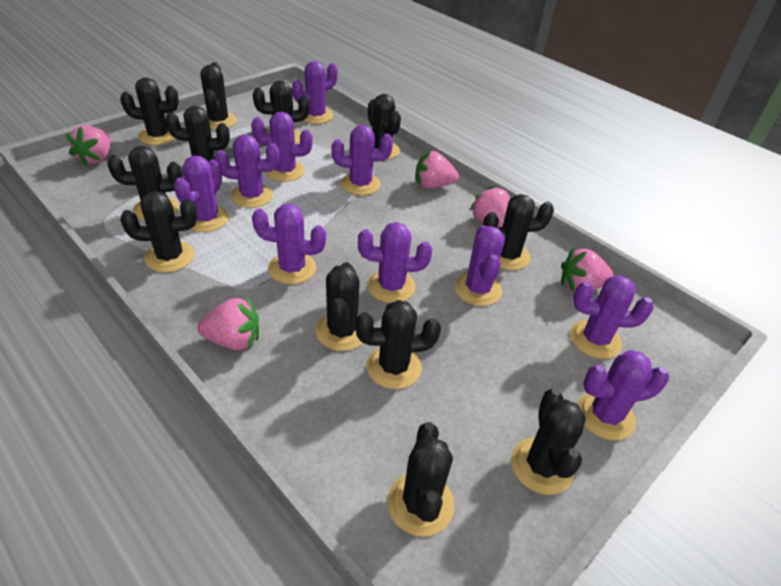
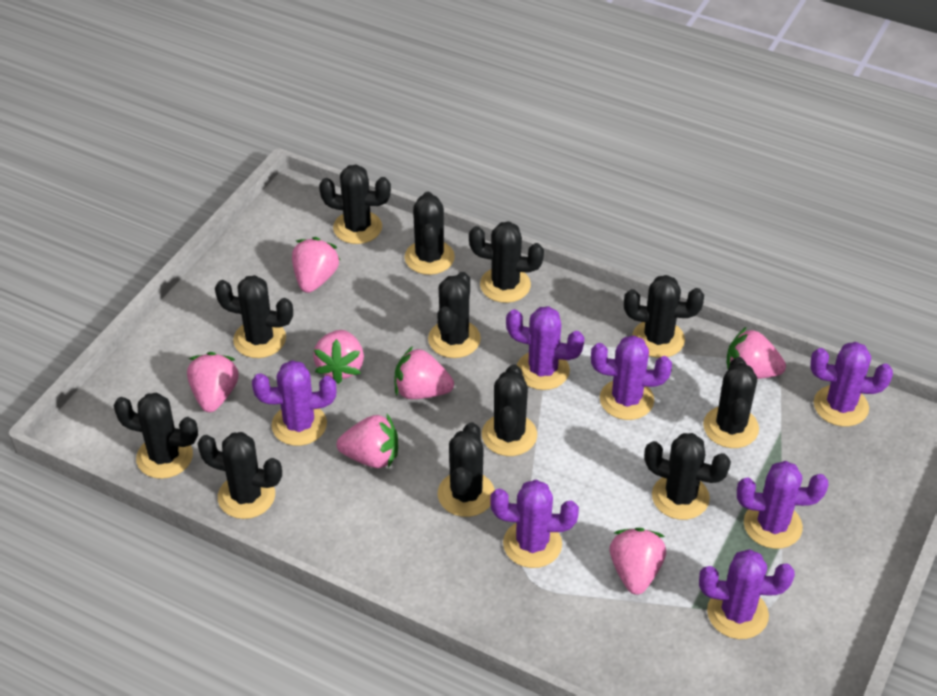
pink strawberry: [66,126,111,166] [197,297,259,350] [415,151,459,189] [469,185,510,227] [561,247,614,292] = 5 -> [187,352,239,412] [292,237,340,293] [313,330,364,384] [337,414,398,468] [394,346,454,399] [610,528,666,595] [727,327,786,379] = 7
purple cactus: [174,156,229,232] [215,134,280,208] [251,112,313,182] [252,204,326,284] [292,61,338,124] [332,125,393,195] [358,222,432,303] [454,225,505,306] [570,275,654,359] [578,350,669,440] = 10 -> [252,360,336,446] [490,480,579,568] [506,306,585,390] [591,335,672,420] [699,549,795,639] [737,461,828,549] [810,342,893,426] = 7

